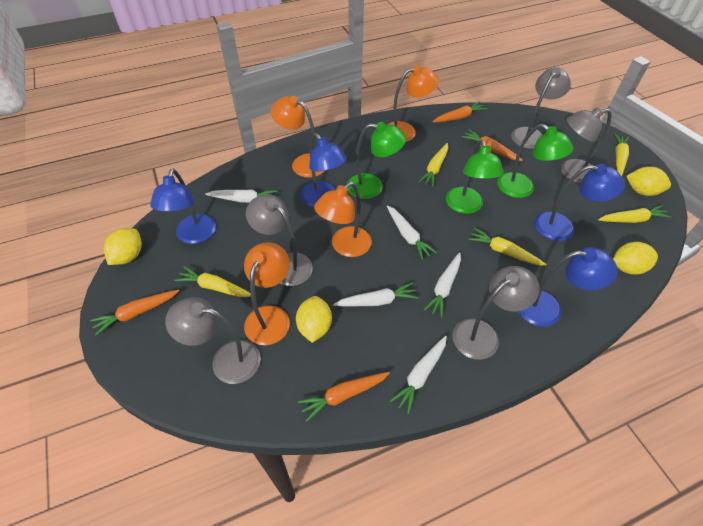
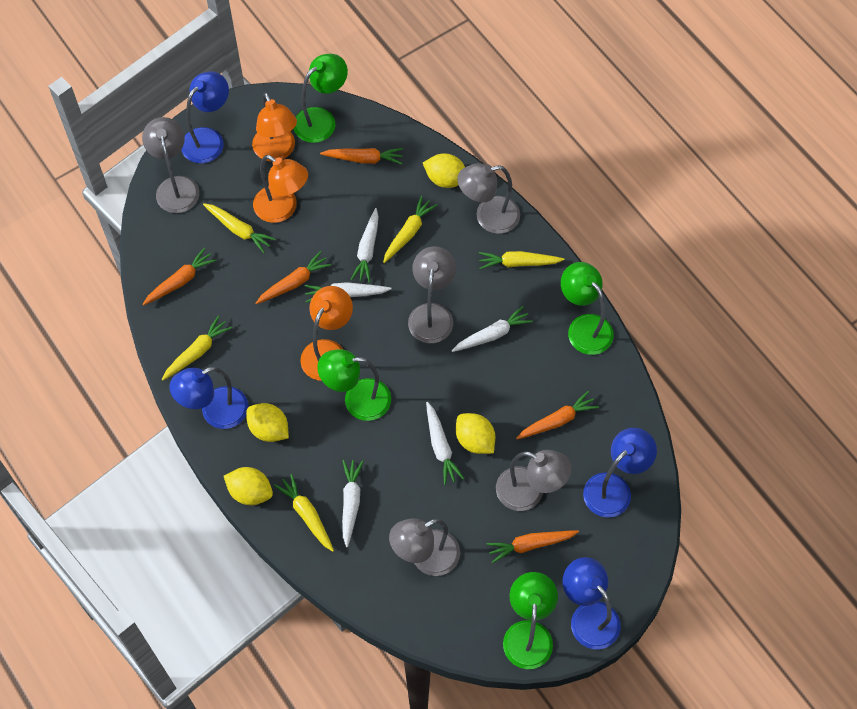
green lamp: [347,122,406,199] [446,140,504,214] [497,124,574,198] = 3 -> [294,54,348,143] [317,349,391,421] [503,572,558,669] [561,262,614,355] = 4
orange carrot: [90,290,179,336] [298,372,390,422] [433,102,487,122] [462,130,523,161] = 4 -> [143,248,217,305] [255,251,332,304] [320,148,403,164] [486,530,579,563] [516,391,599,439] = 5
orange lamp: [244,242,290,345] [271,96,324,178] [314,182,372,257] [389,65,439,142] = 4 -> [252,92,297,162] [253,155,308,223] [300,286,353,381] = 3

